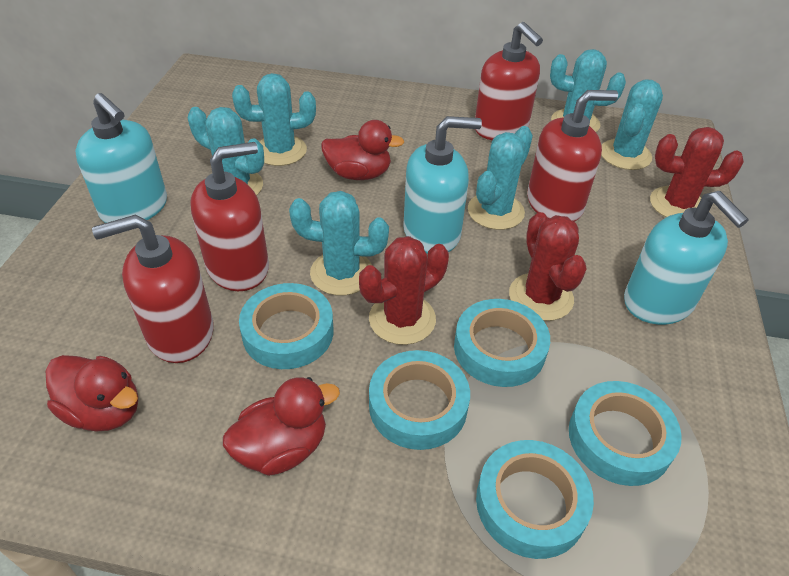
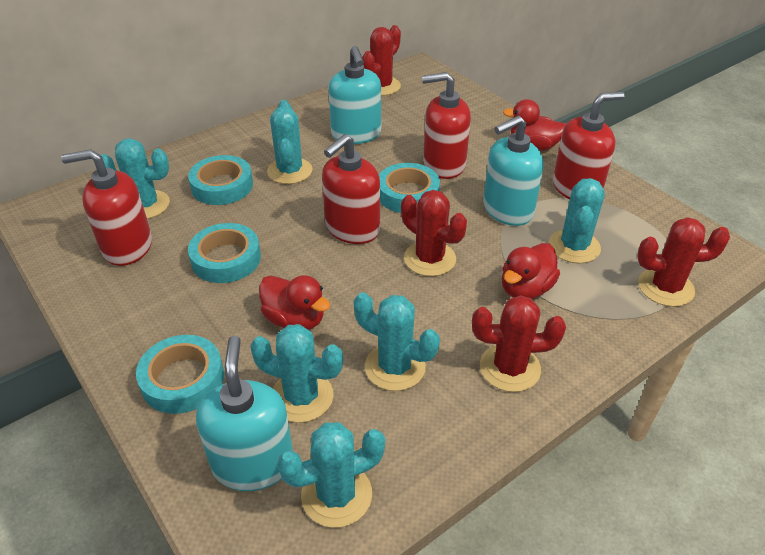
red cactus: [359,236,449,345] [509,212,587,321] [650,127,744,217] = 3 -> [362,25,401,96] [401,190,467,276] [472,295,566,392] [637,217,730,307] = 4
turquoise tape: [239,283,333,369] [369,350,470,450] [454,299,550,387] [476,440,594,559] [569,381,682,486] = 5 -> [136,335,224,414] [188,155,253,205] [188,223,261,283] [379,163,440,213] = 4

